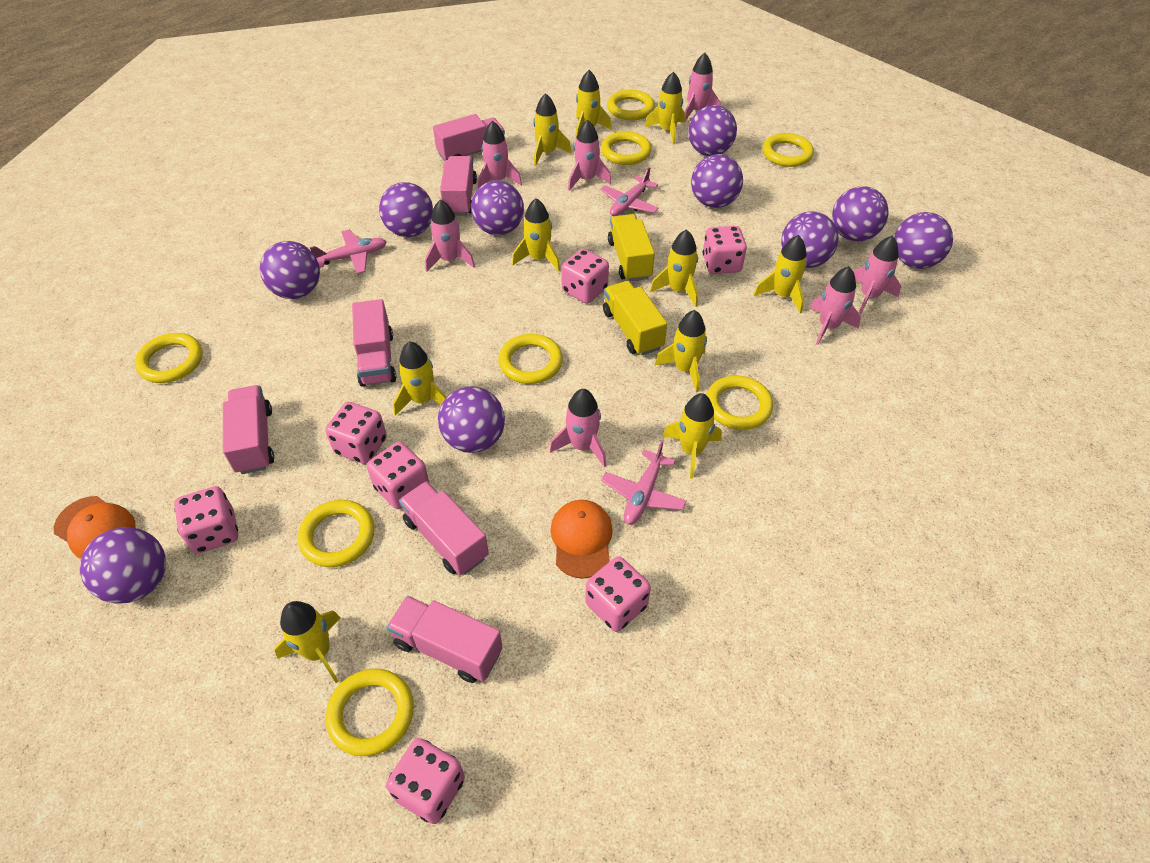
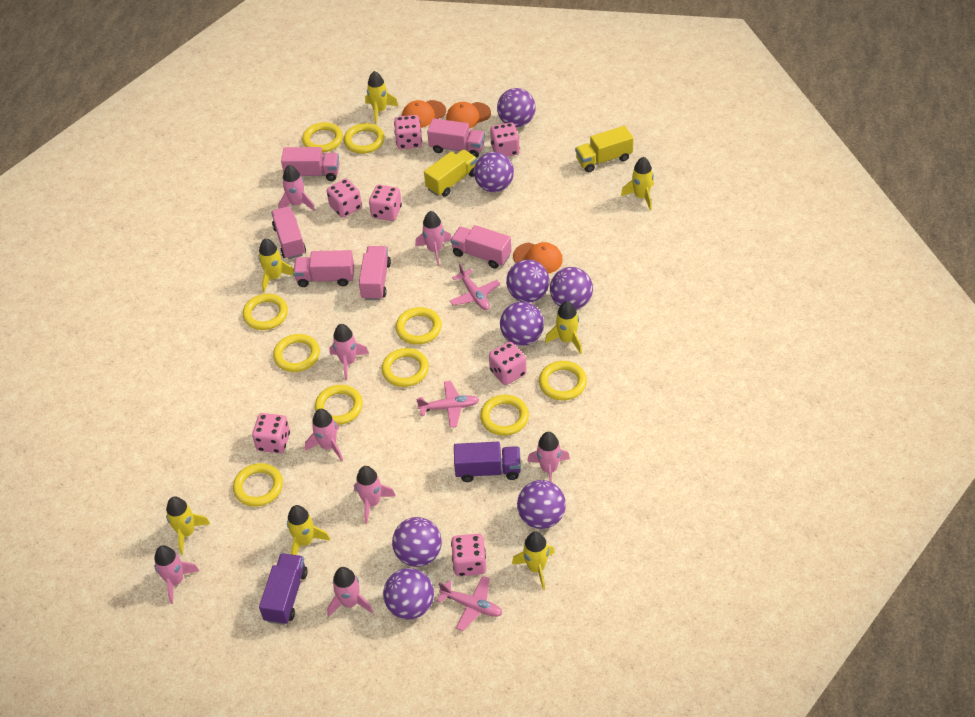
orange cap: [54,496,135,559] [551,500,613,579] = 2 -> [402,100,446,128] [446,102,491,129] [513,242,563,274] = 3
pink rocket: [425,199,475,272] [478,121,522,188] [549,389,606,467] [568,120,611,191] [685,53,721,121] [809,266,861,345] [854,236,901,314] = 7 -> [154,545,199,604] [278,165,315,211] [305,409,343,461] [327,567,373,617] [329,324,369,380] [354,466,396,524] [415,211,451,266] [527,432,570,482] = 8
purple ball: [80,527,166,604] [260,241,320,299] [379,182,433,237] [438,386,505,453] [471,180,524,235] [688,105,737,156] [691,154,743,208] [781,211,838,268] [832,186,889,241] [894,212,953,269] = 10 -> [383,568,434,620] [392,517,442,567] [474,152,514,192] [497,88,536,127] [500,302,544,346] [506,260,549,303] [517,480,566,529] [550,267,593,310] = 8
purple truck: none = 0 -> [259,553,308,625] [454,442,521,482] = 2
yellow ring: [135,333,202,383] [298,500,375,567] [326,669,414,756] [498,334,563,384] [601,131,651,165] [607,90,655,121] [706,375,773,430] [762,133,814,167] = 8 -> [233,463,283,507] [242,294,288,330] [273,334,320,372] [302,122,343,153] [315,385,363,425] [344,123,385,154] [382,348,429,387] [395,307,442,345] [480,395,529,436] [539,361,587,400] = 10
yellow rocket: [274,601,341,683] [393,341,446,416] [512,198,560,271] [533,93,572,166] [575,70,612,141] [645,72,685,145] [650,229,698,307] [654,310,707,392] [663,393,722,479] [754,235,807,313] = 10 -> [166,496,210,555] [258,238,294,292] [287,505,330,555] [365,71,398,124] [512,532,555,590] [545,301,582,354] [621,157,654,211] = 7

